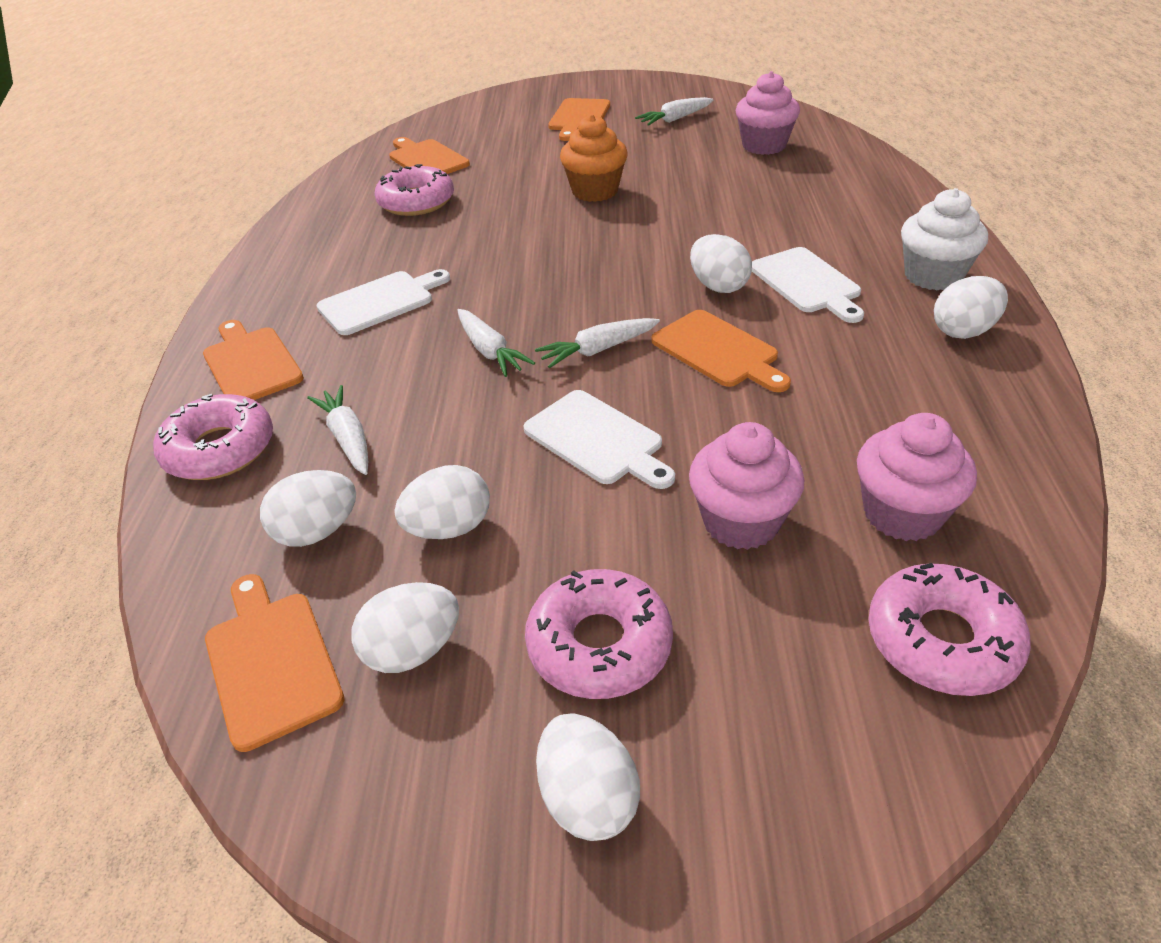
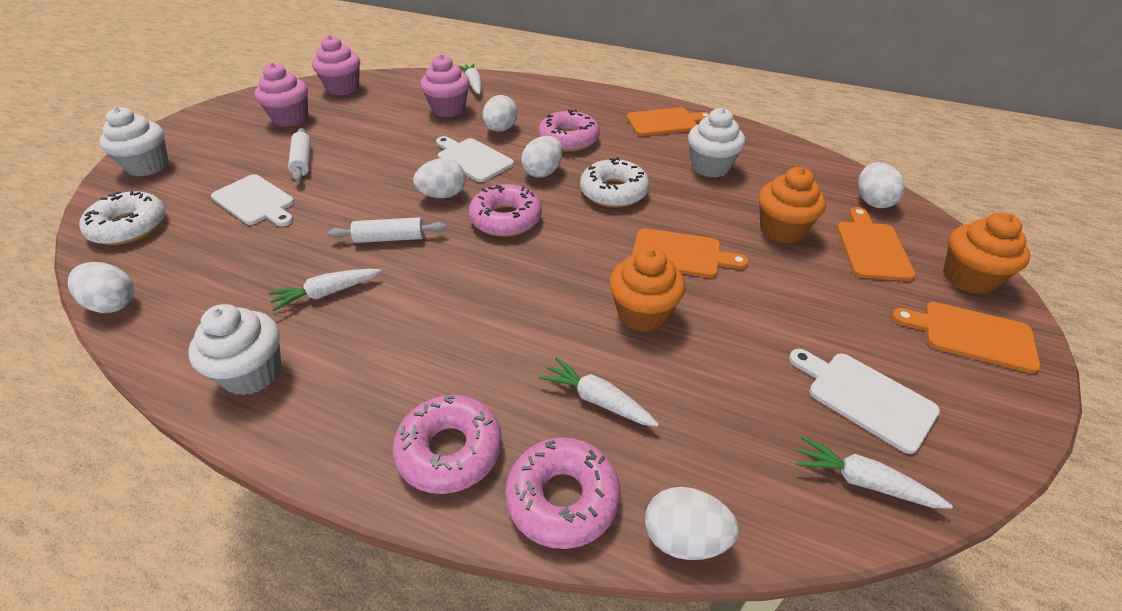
orange cupcake: [560,114,628,202] = 1 -> [609,247,686,332] [759,167,826,244] [943,213,1030,294] = 3
orange cutting board: [203,320,304,400] [205,574,344,752] [389,137,470,174] [548,98,610,141] [652,310,791,392] = 5 -> [626,107,710,136] [632,228,749,278] [837,207,916,281] [891,302,1040,373] = 4
white cupcake: [901,188,988,290] = 1 -> [99,107,169,176] [188,304,281,395] [688,108,745,178] = 3
white donut: none = 0 -> [79,191,166,245] [580,157,649,208] = 2
white rolling pin: none = 0 -> [288,128,311,182] [328,217,446,243] = 2

